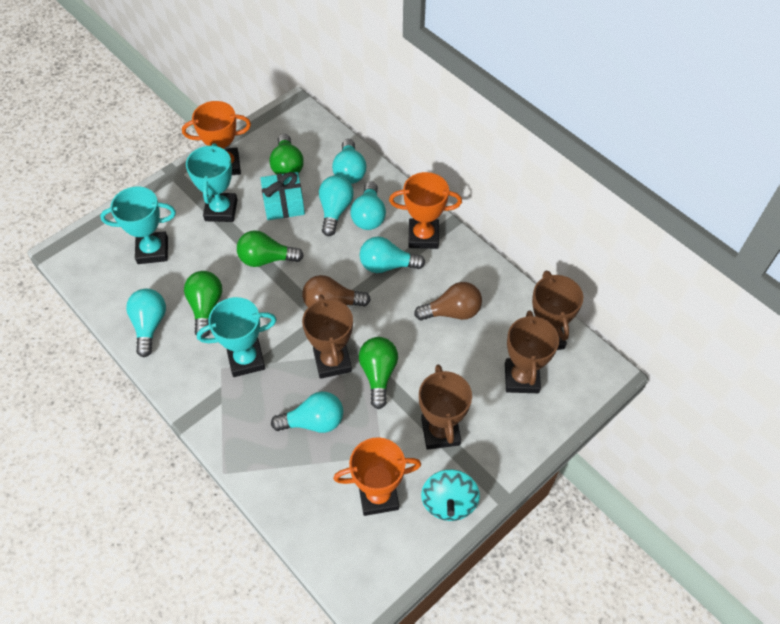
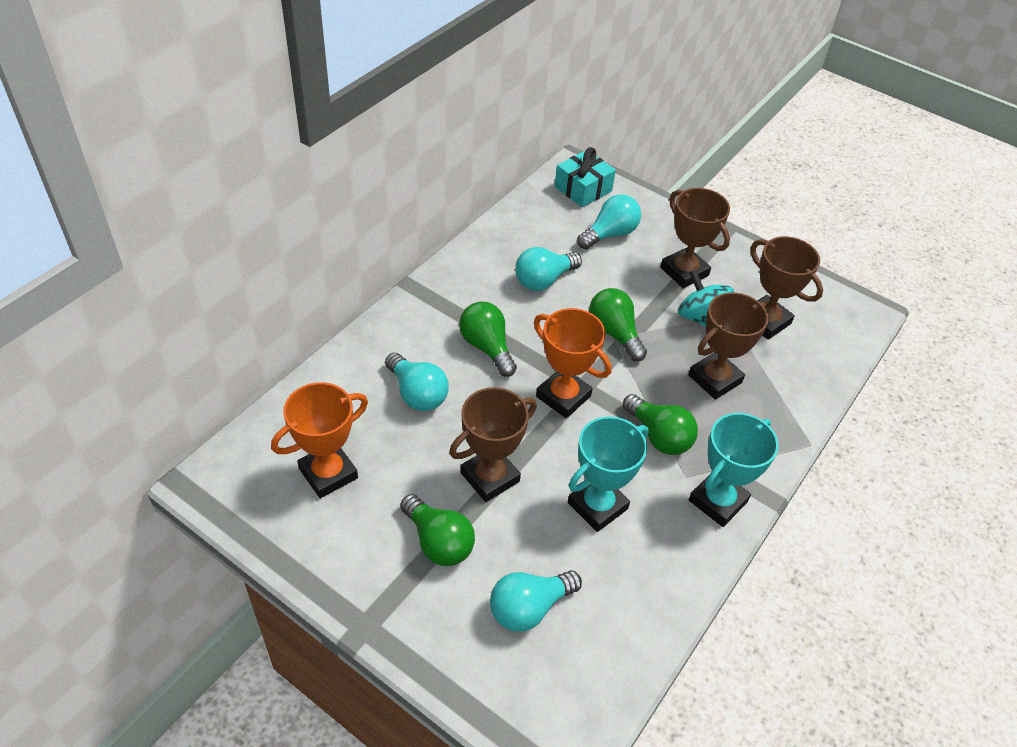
brown light bulb: [302,275,371,307] [414,282,482,321] = 2 -> none = 0
orange trophy: [182,101,251,175] [334,437,421,516] [389,172,462,249] = 3 -> [271,382,368,498] [534,308,612,418] = 2
turquoise light bulb: [126,289,166,357] [271,391,343,433] [319,175,354,236] [332,139,366,184] [350,182,386,230] [360,237,425,273] = 6 -> [385,352,449,411] [490,571,582,632] [515,247,582,291] [577,194,641,249] = 4
turquoise trophy: [100,187,176,264] [186,143,237,222] [197,297,277,377] = 3 -> [568,416,649,532] [689,413,779,527] = 2

